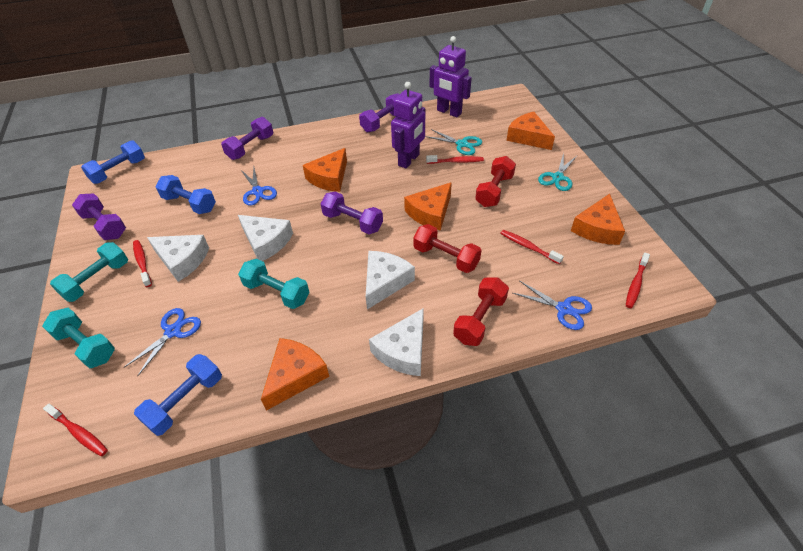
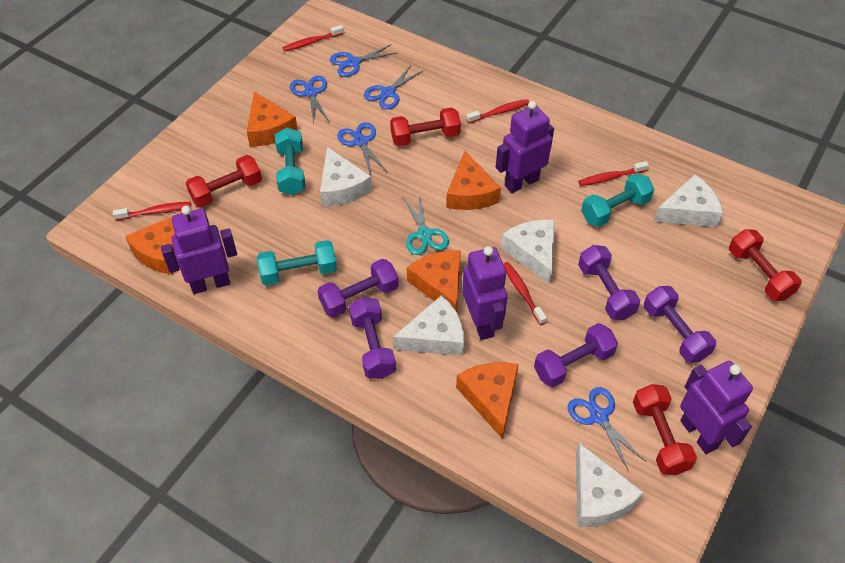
blue dumbbell: [81,140,145,184] [134,354,222,436] [156,175,216,214] = 3 -> none = 0
blue scissors: [124,308,201,376] [241,168,277,206] [513,281,592,330] = 3 -> [290,76,329,125] [330,44,398,77] [337,122,387,174] [364,65,424,110] [568,387,646,471] = 5
purple dumbbell: [72,194,126,240] [221,117,273,160] [321,192,383,234] [359,93,400,132] = 4 -> [318,259,398,318] [349,297,396,379] [534,323,618,387] [578,245,640,320] [644,286,716,363] = 5
purple robot: [391,82,425,169] [429,36,472,117] = 2 -> [161,206,237,294] [462,246,508,340] [496,101,554,193] [680,361,753,454] = 4
red dumbbell: [413,224,481,273] [453,277,509,346] [475,156,516,207] = 3 -> [186,155,262,208] [390,107,461,146] [633,384,697,475] [729,229,801,301] = 4
turquoise scissors: [425,129,482,155] [538,153,577,191] = 2 -> [403,196,449,255] = 1
white cheese: [147,235,209,282] [238,215,293,261] [366,251,415,309] [369,308,424,376] = 4 -> [320,147,372,206] [393,295,464,356] [501,220,555,285] [576,443,644,527] [654,174,723,227] = 5

